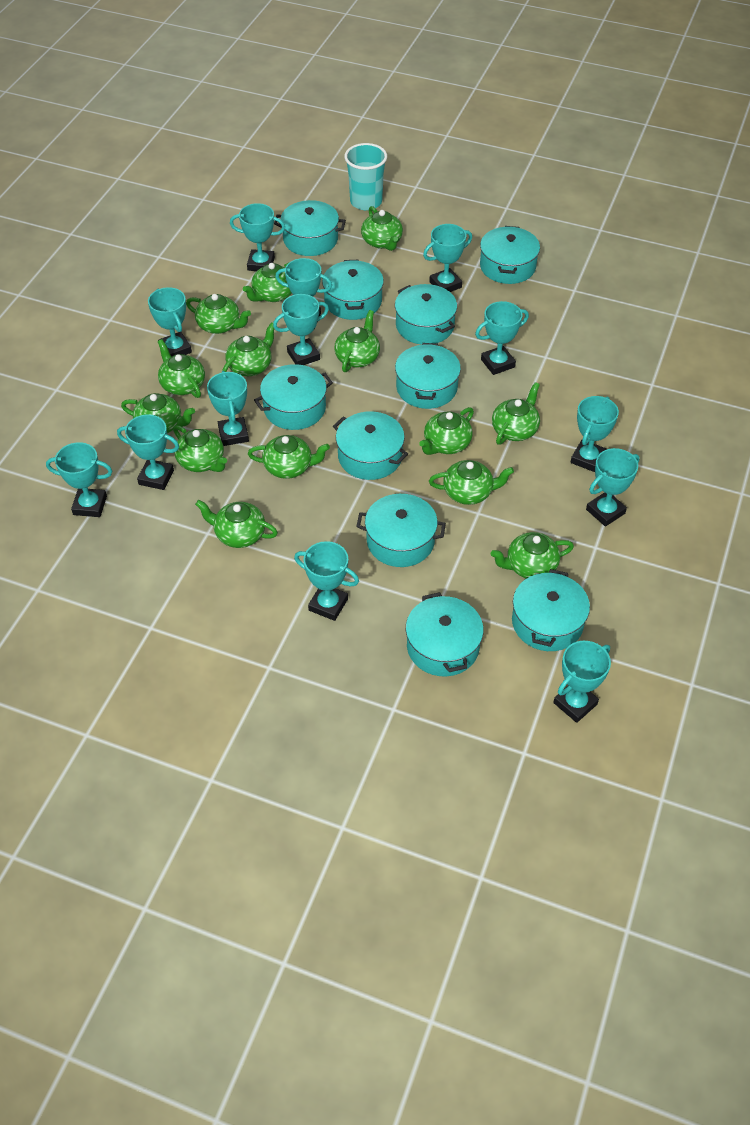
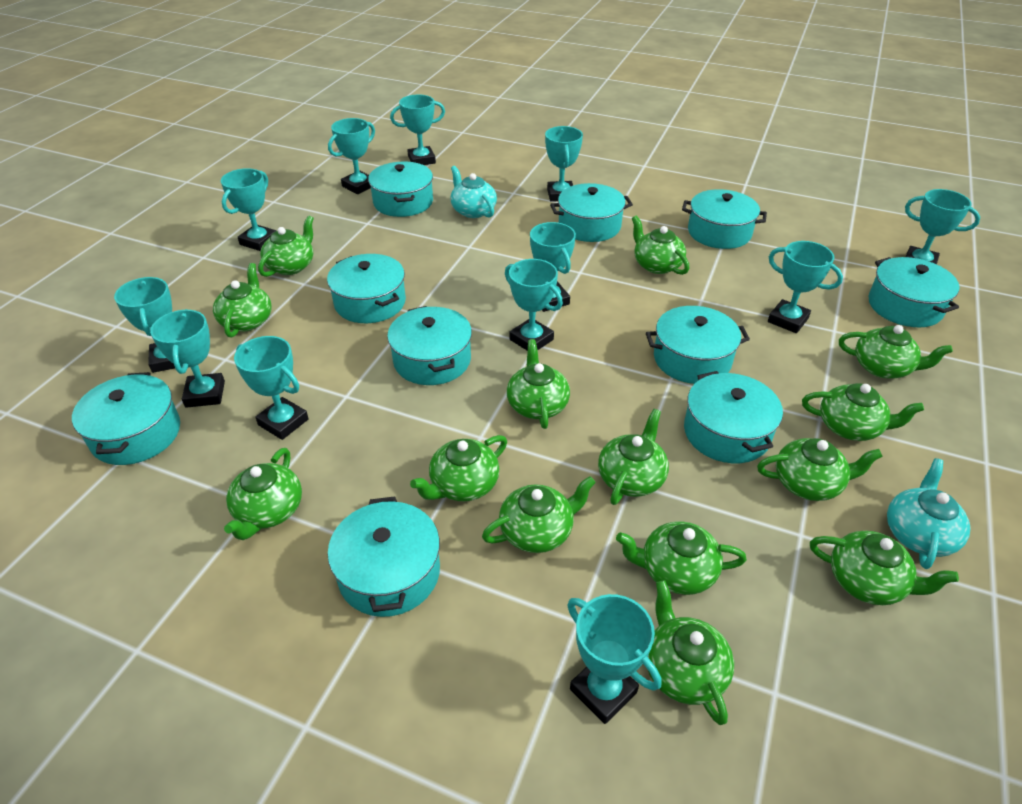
turquoise cup: [344,143,387,210] = 1 -> none = 0
turquoise teapot: none = 0 -> [450,166,497,218] [887,458,971,569] = 2
turquoise trophy: [46,442,112,517] [117,414,179,490] [148,287,192,357] [207,371,249,446] [230,203,285,271] [273,294,329,365] [275,258,332,316] [294,541,359,621] [423,224,472,292] [475,301,529,375] [553,641,611,723] [570,396,619,472] [586,448,640,526] = 13 -> [114,277,175,373] [150,309,225,408] [221,168,276,251] [234,336,309,440] [328,118,375,194] [390,95,445,165] [505,259,563,351] [530,222,576,312] [545,126,583,202] [567,594,661,724] [768,241,843,333] [905,189,980,264] = 12

